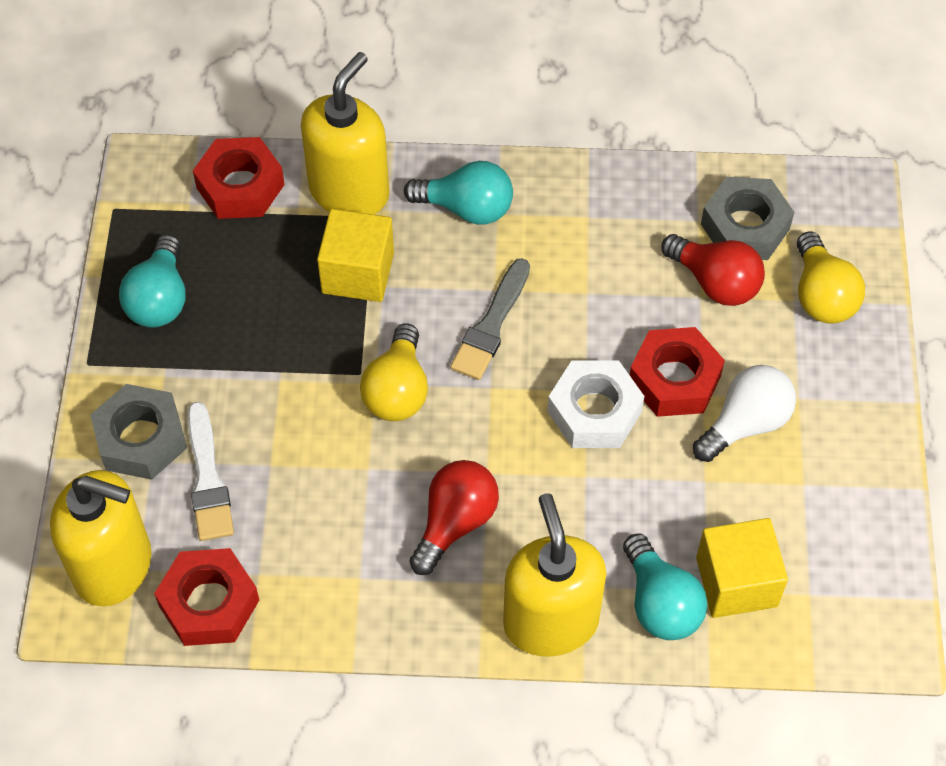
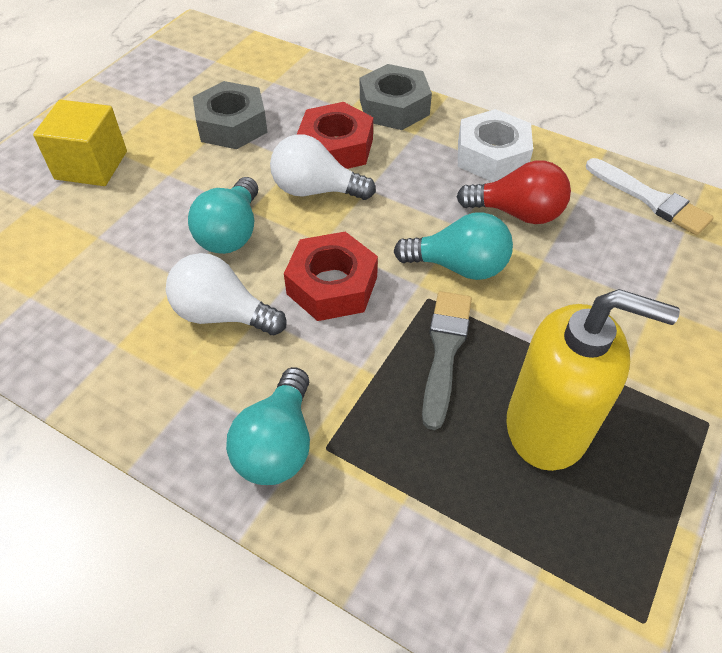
red light bulb: [409,460,499,575] [661,234,765,306] = 2 -> [457,160,571,224] = 1
red nut: [154,548,259,646] [193,137,285,219] [630,327,725,417] = 3 -> [284,232,378,321] [297,102,373,169] = 2
white light bulb: [693,365,796,462] = 1 -> [166,253,287,335] [270,134,376,200] = 2
yellow cube: [317,209,394,302] [696,518,788,618] = 2 -> [33,100,127,186] = 1
yellow light bulb: [360,323,428,421] [797,231,865,324] = 2 -> none = 0
yellow soap dispenser: [50,470,152,606] [301,52,389,215] [503,493,607,657] = 3 -> [506,289,680,471] = 1

